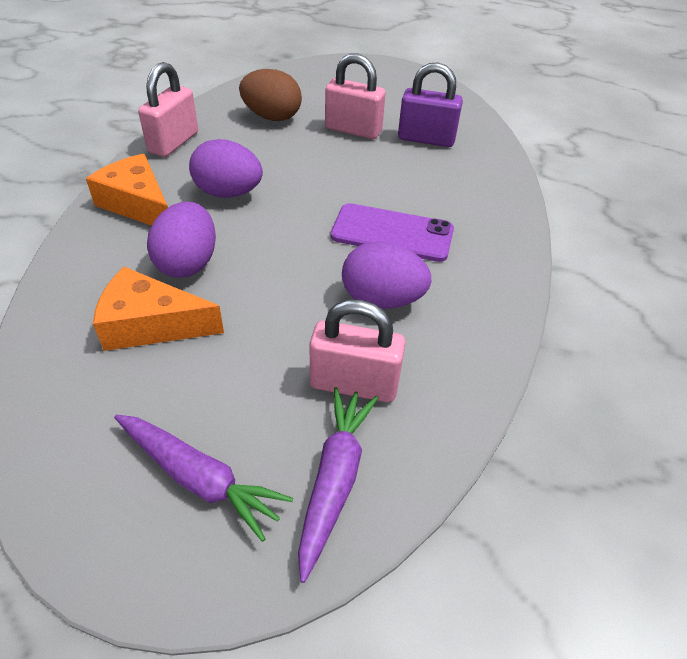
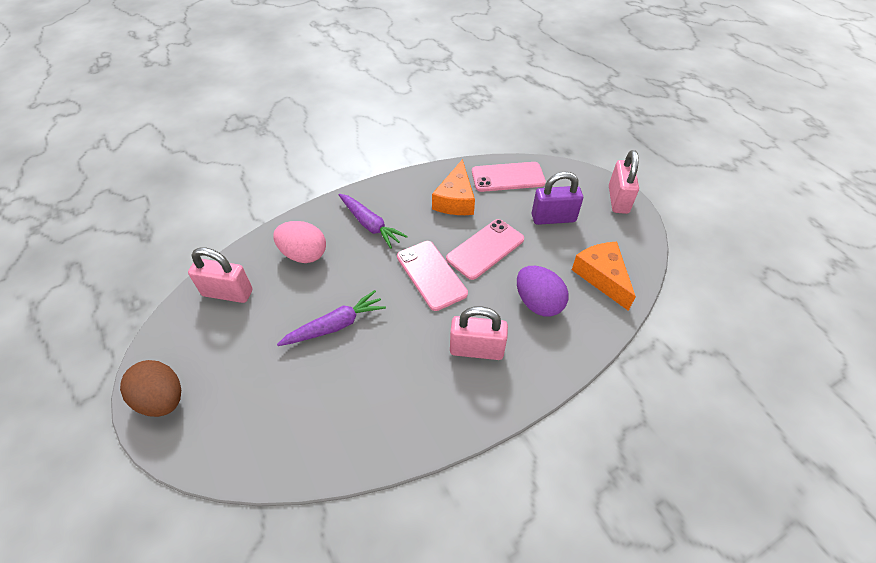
pink egg: none = 0 -> [273,221,326,263] = 1
pink phone: none = 0 -> [397,241,468,311] [446,219,524,280] [472,162,546,192] = 3
purple egg: [147,202,216,278] [189,139,263,198] [342,241,431,309] = 3 -> [517,266,569,316] = 1
purple phone: [331,203,454,262] = 1 -> none = 0

